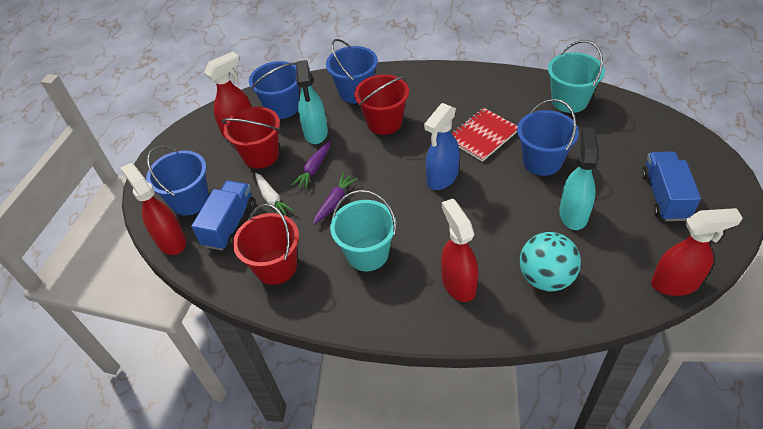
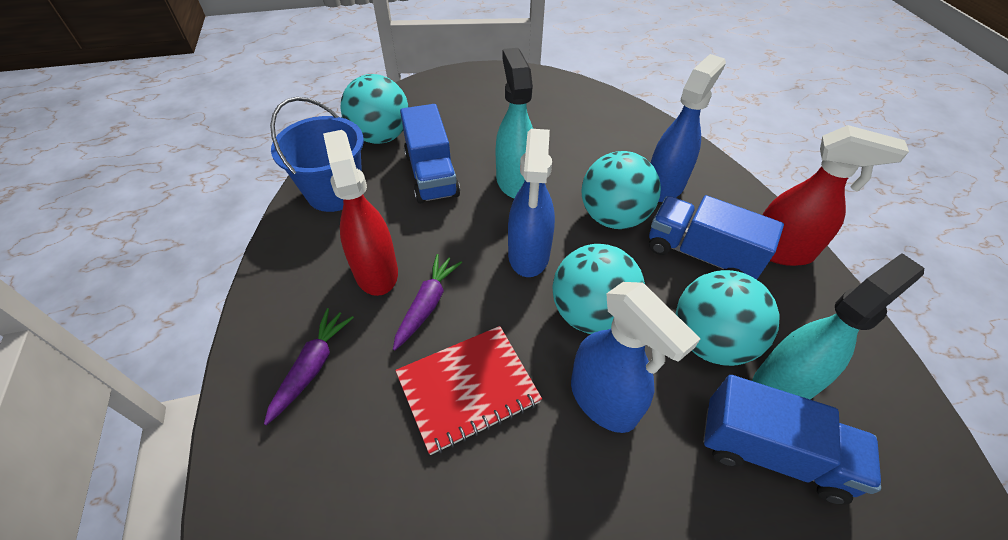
blue bucket: [146,146,209,216] [249,61,299,119] [326,39,378,103] [517,99,579,176] = 4 -> [270,97,364,212] = 1
blue spray bottle: [424,103,460,190] = 1 -> [508,129,555,277] [571,282,701,433] [651,54,726,202] = 3
blue truck: [191,180,255,251] [642,151,701,221] = 2 -> [400,104,460,204] [649,195,784,280] [703,375,881,504] = 3
red bucket: [222,107,280,169] [233,204,299,285] [354,74,409,135] = 3 -> none = 0
red spray bottle: [121,163,186,255] [204,52,251,138] [441,198,478,302] [651,208,743,296] = 4 -> [323,130,398,296] [763,125,909,266] = 2
turquoise ball: [519,232,581,292] = 1 -> [341,74,409,144] [552,244,645,334] [582,151,661,229] [676,270,780,366] = 4
turquoise bucket: [330,190,396,271] [548,40,605,113] = 2 -> none = 0
white carrot: [255,173,294,215] = 1 -> none = 0

